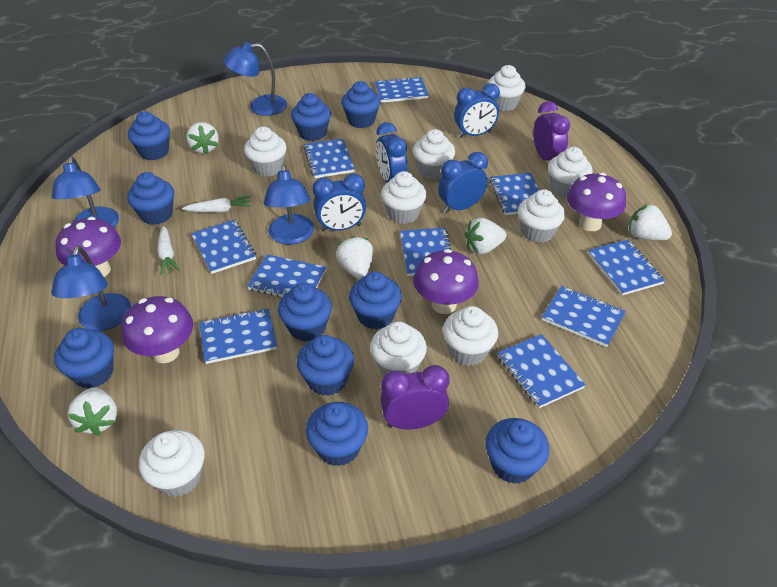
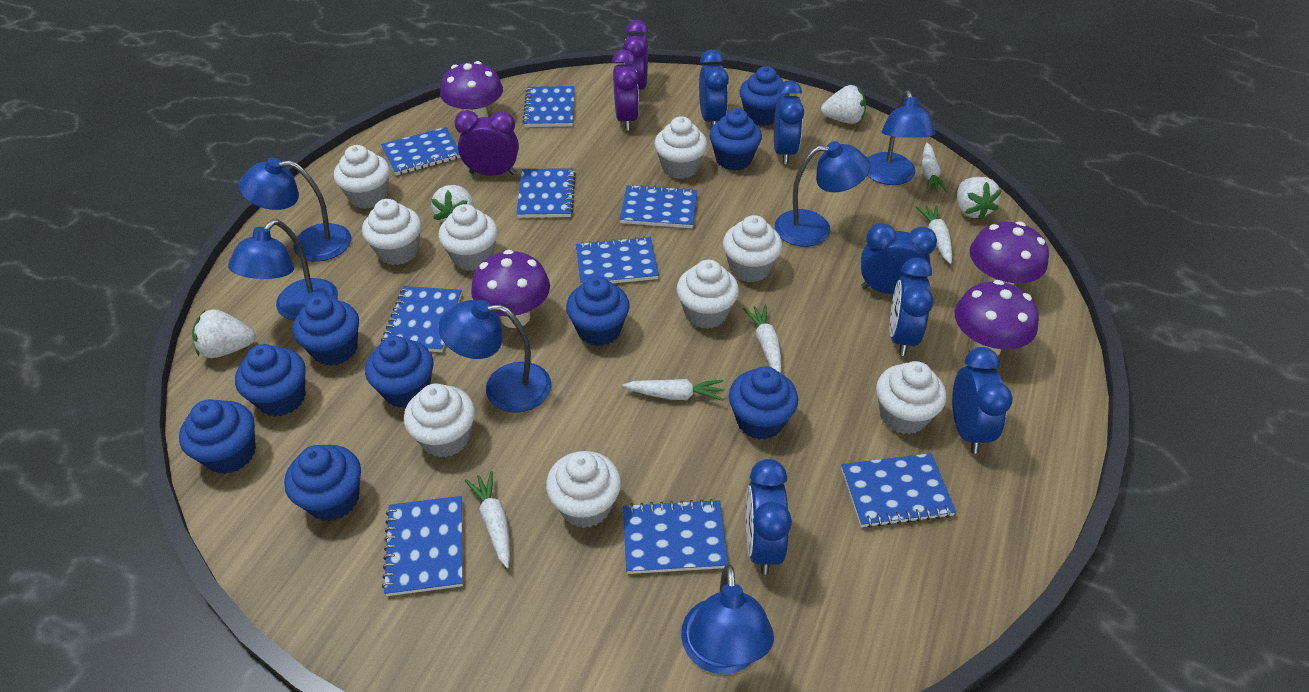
blue clock: [312,173,366,232] [376,122,408,183] [438,152,488,214] [454,83,500,138] = 4 -> [699,50,729,126] [746,459,792,575] [774,80,804,164] [861,223,937,294] [890,258,933,356] [952,347,1013,453] = 6
blue cupcake: [54,328,114,389] [128,111,170,160] [128,172,174,225] [278,283,332,342] [291,93,331,141] [297,335,354,396] [306,402,368,466] [341,81,380,128] [349,272,402,329] [486,418,550,484] = 10 -> [179,399,256,474] [235,344,306,417] [284,445,361,521] [293,295,359,366] [365,336,433,408] [566,276,630,346] [710,109,762,171] [729,366,798,440] [740,66,789,126] = 9
blue lamp: [51,246,131,331] [52,157,119,228] [223,42,287,116] [264,164,314,245] = 4 -> [228,219,338,321] [239,158,351,262] [438,300,551,413] [681,564,774,674] [775,141,870,247] [867,90,935,185] = 6
blue notebook: [191,220,256,274] [199,308,277,364] [247,254,326,297] [304,138,355,178] [375,76,429,103] [400,228,452,276] [490,173,539,215] [498,334,586,408] [542,286,626,347] [588,240,665,295] = 10 -> [381,127,461,175] [381,286,462,352] [382,496,463,596] [516,168,576,218] [522,86,575,127] [576,236,659,284] [620,184,697,228] [623,499,728,574] [841,453,956,528] = 9
purple clock: [380,365,450,430] [533,101,570,161] = 2 -> [454,110,519,176] [612,49,639,131] [623,20,648,91] = 3
white carrot: [157,226,180,275] [182,195,252,213] = 2 -> [465,471,510,568] [623,379,724,401] [743,305,781,373] [916,205,952,264] [922,143,948,193] = 5
white strawberry: [68,387,117,436] [186,122,219,154] [336,236,373,279] [464,218,506,254] [629,204,672,240] = 5 -> [192,309,256,358] [431,185,474,223] [821,85,866,124] [957,177,1002,220] = 4

